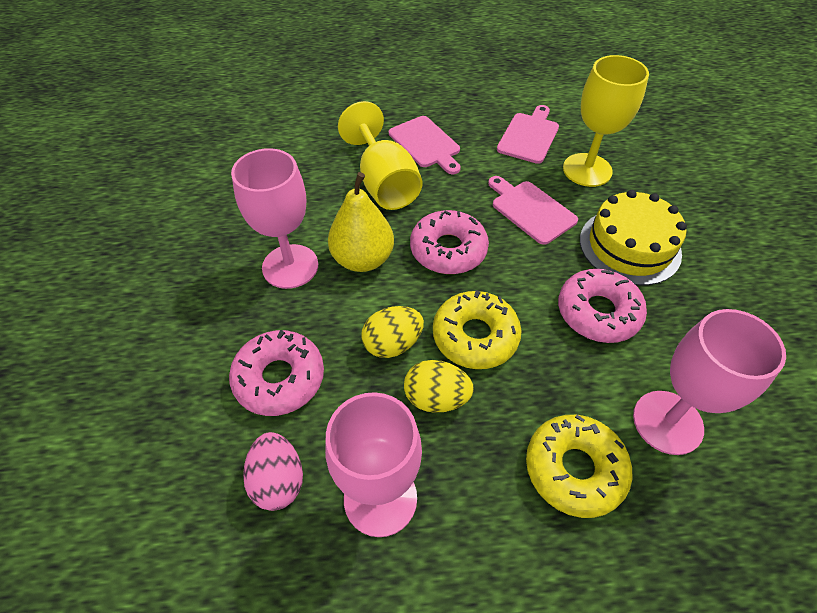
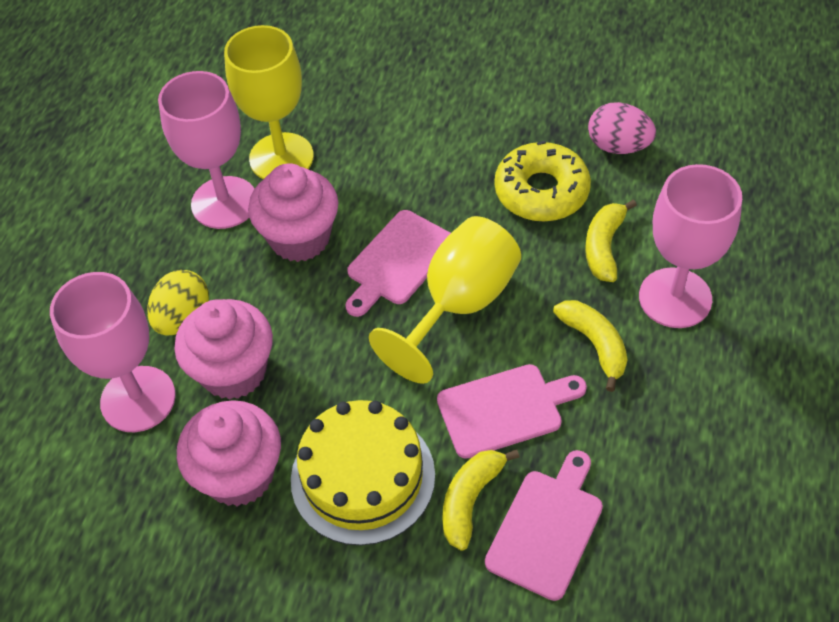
pink cupcake: none = 0 -> [175,299,273,400] [177,400,281,506] [248,163,339,262] = 3
pink donut: [229,330,324,416] [410,210,489,274] [558,269,647,343] = 3 -> none = 0
yellow banana: none = 0 -> [442,449,519,550] [553,300,628,392] [585,199,637,282] = 3
yellow donut: [433,290,522,369] [526,415,632,518] = 2 -> [494,140,591,222] = 1
yellow egg: [362,306,424,358] [404,360,474,413] = 2 -> [147,270,209,336] = 1
yellow pear: [328,172,394,272] = 1 -> none = 0

